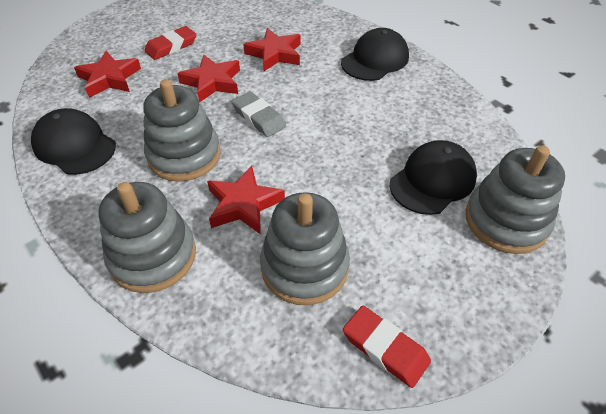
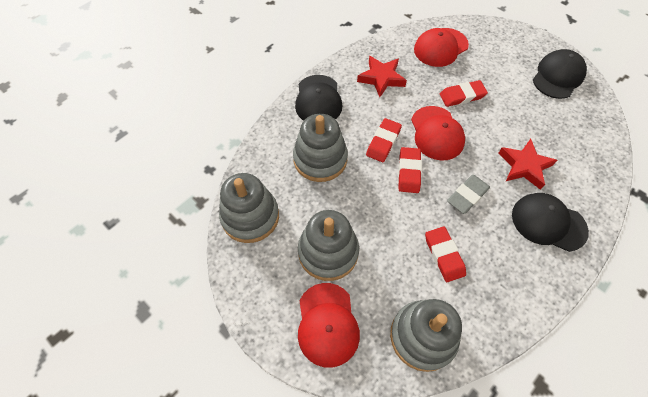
red cap: none = 0 -> [298,283,360,368] [411,106,465,161] [414,28,469,67] = 3
red eraser: [144,26,196,60] [343,306,431,388] = 2 -> [366,118,402,162] [398,147,422,193] [425,226,466,282] [440,80,488,107] = 4
red star: [74,51,141,98] [177,55,240,103] [207,166,285,234] [243,28,300,71] = 4 -> [357,56,407,97] [499,139,557,190] = 2

